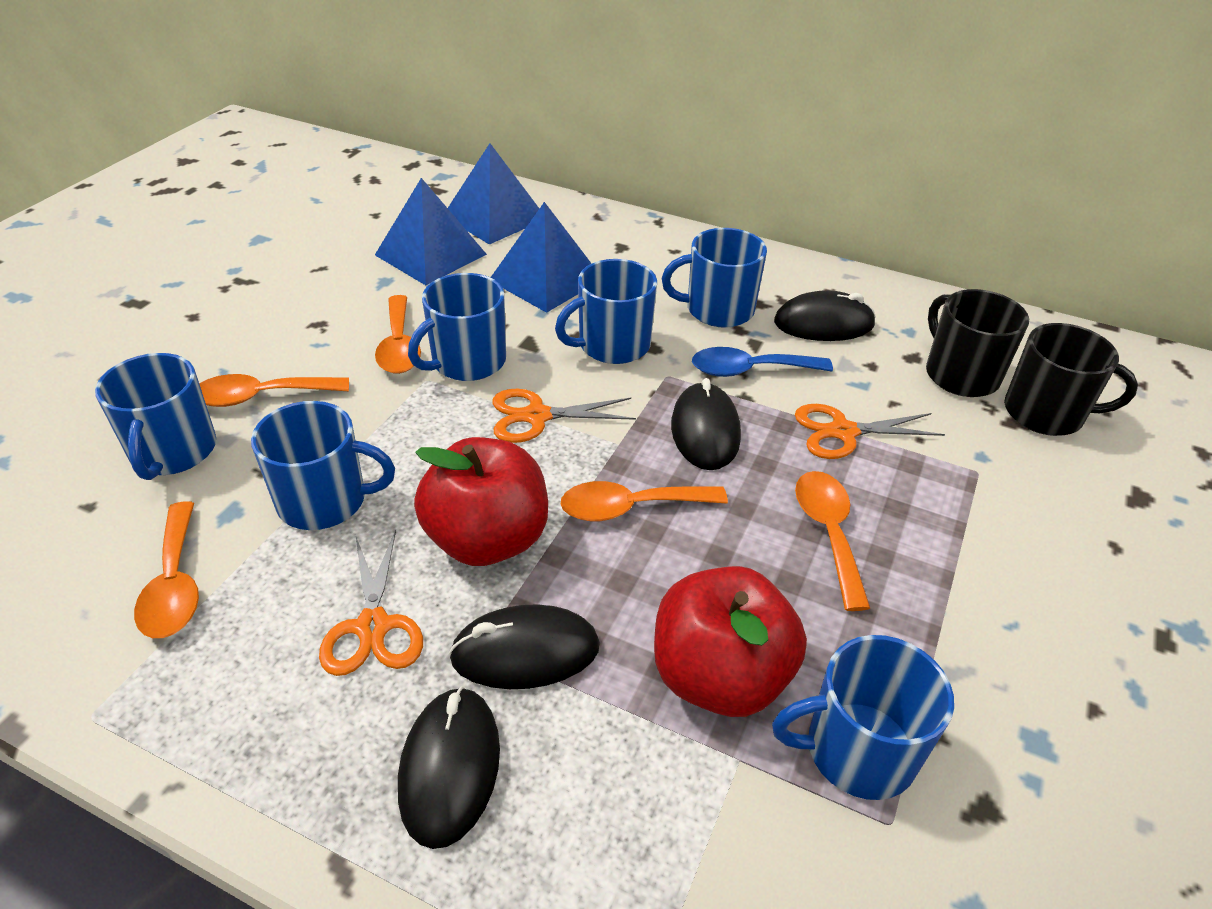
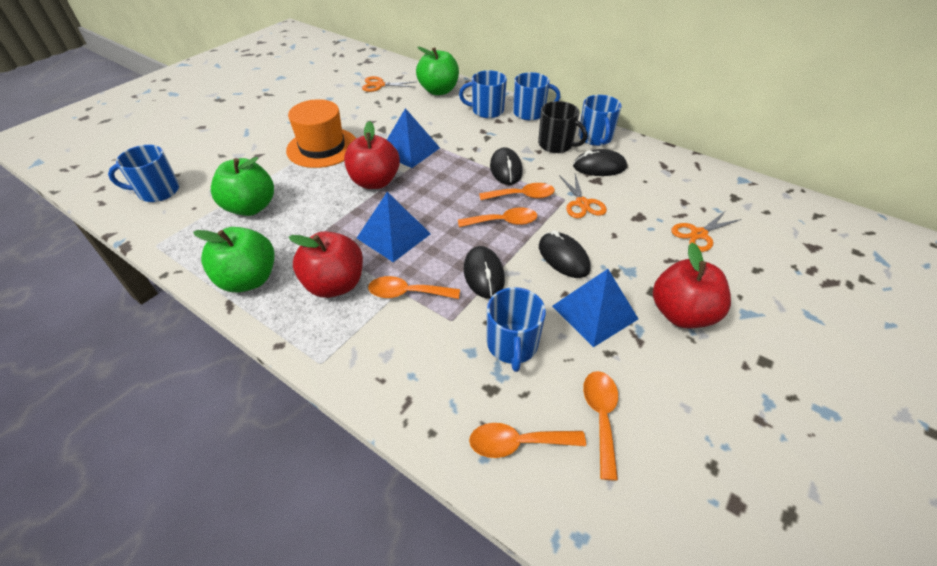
black mug: [926,289,1029,397] [1004,323,1138,436] = 2 -> [538,101,587,153] = 1
blue mug: [95,353,216,480] [251,401,395,530] [408,273,506,381] [555,259,657,364] [662,228,767,328] [772,635,954,800] = 6 -> [108,145,179,202] [459,70,507,118] [487,287,546,372] [513,72,560,120] [579,95,622,146] = 5
blue spoon: [692,347,833,377] = 1 -> none = 0
green apple: none = 0 -> [193,227,275,292] [211,157,274,216] [416,47,459,95] = 3
orange hat: none = 0 -> [286,99,356,168] = 1
red apple: [414,437,548,566] [654,566,807,717] = 2 -> [289,231,363,298] [344,121,400,189] [653,243,731,328] = 3

